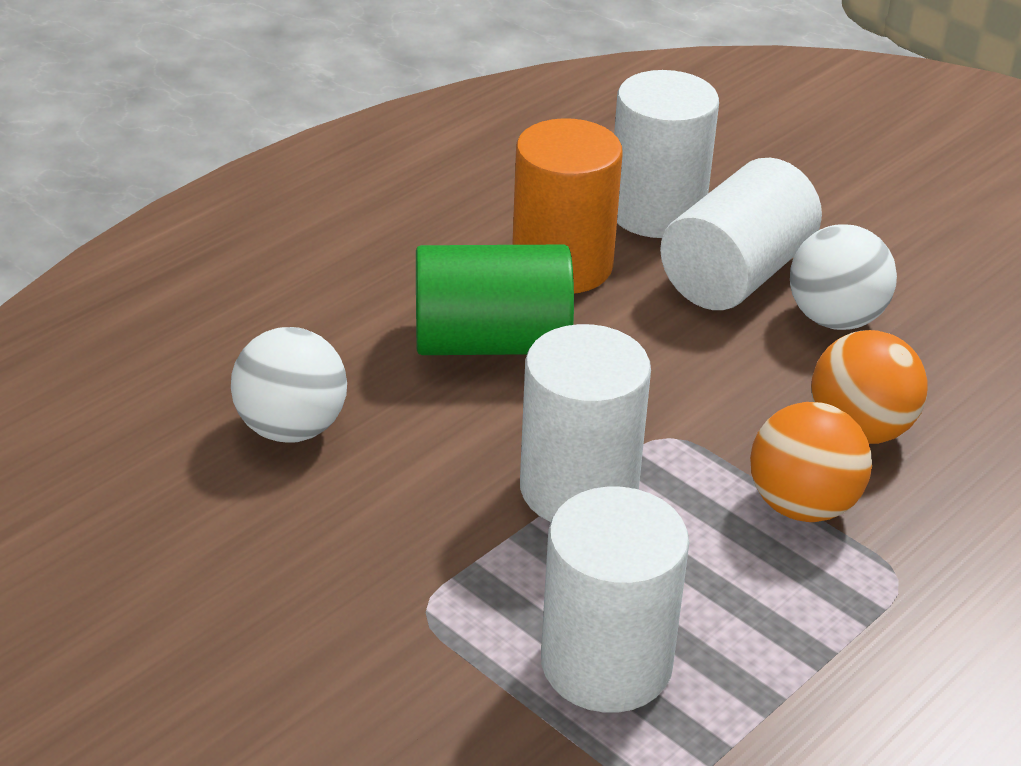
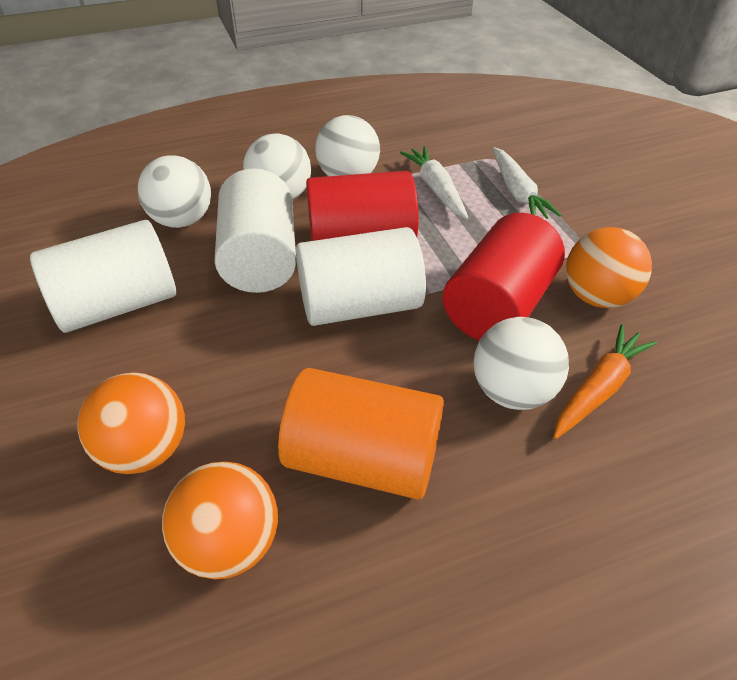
green cylinder: [416,245,574,355] = 1 -> none = 0
orange ball: [750,402,872,522] [812,330,928,444] = 2 -> [77,372,185,474] [162,462,278,579] [566,227,652,308] = 3
orange carrot: none = 0 -> [553,324,657,439] = 1
red cylinder: none = 0 -> [306,171,419,241] [443,213,565,340] = 2
white ball: [231,327,347,443] [790,224,897,330] = 2 -> [137,155,211,228] [243,134,311,200] [315,115,380,176] [473,317,569,410] = 4
white carrot: none = 0 -> [400,146,468,219] [493,147,562,219] = 2
white cylinder: [520,324,651,522] [541,487,689,713] [614,70,719,238] [660,158,822,310] = 4 -> [30,220,176,333] [214,168,296,293] [296,227,426,326] = 3

